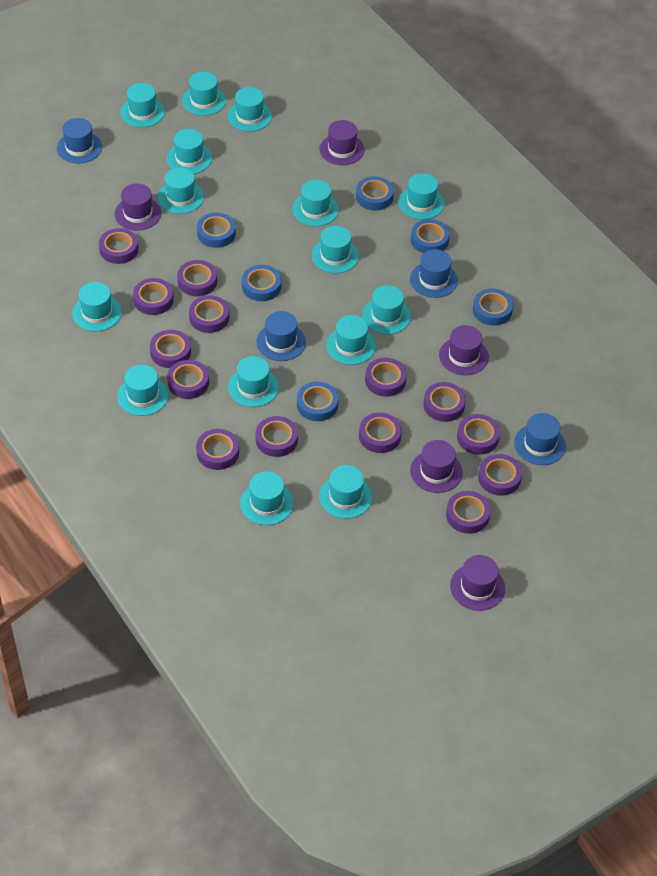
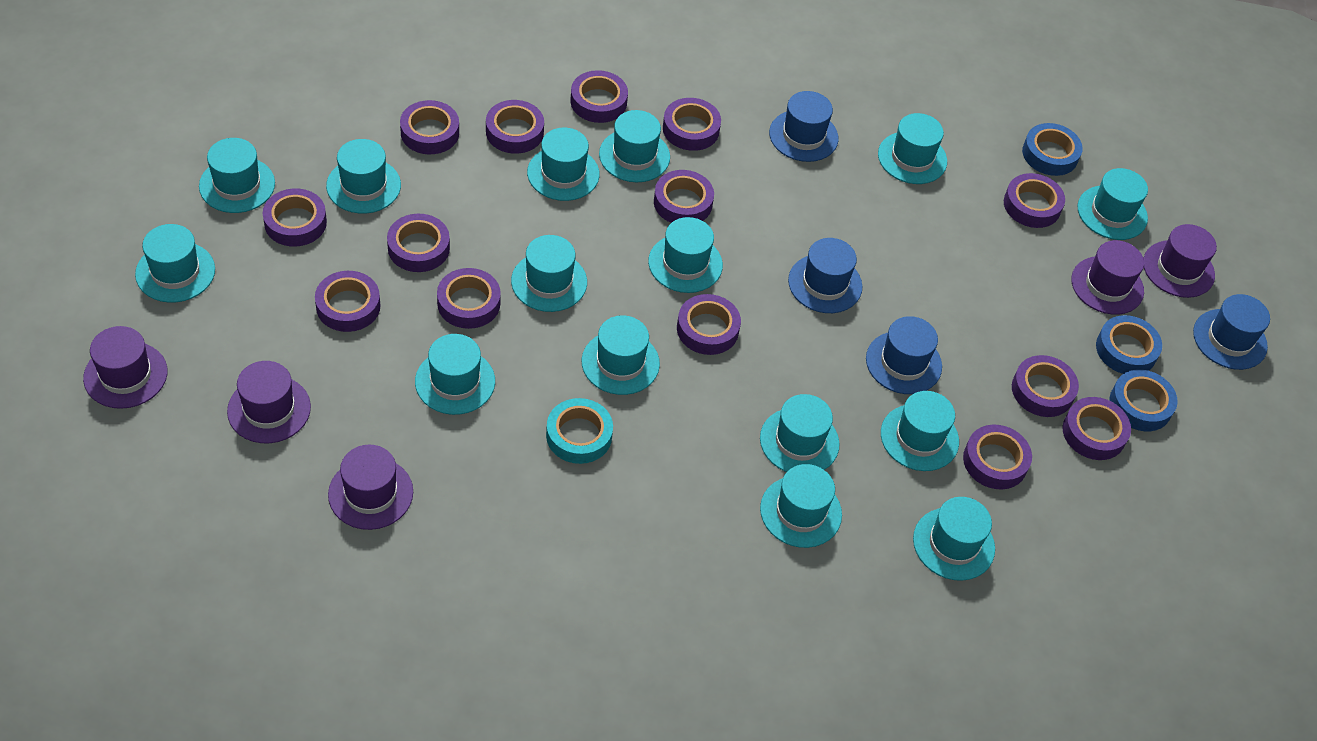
blue tape: [197,213,236,248] [242,265,281,301] [297,382,339,421] [356,176,394,211] [411,219,450,253] [473,289,513,326] = 6 -> [1022,123,1083,176] [1096,315,1162,374] [1109,370,1178,431] = 3
turquoise tape: none = 0 -> [546,398,613,464] = 1

